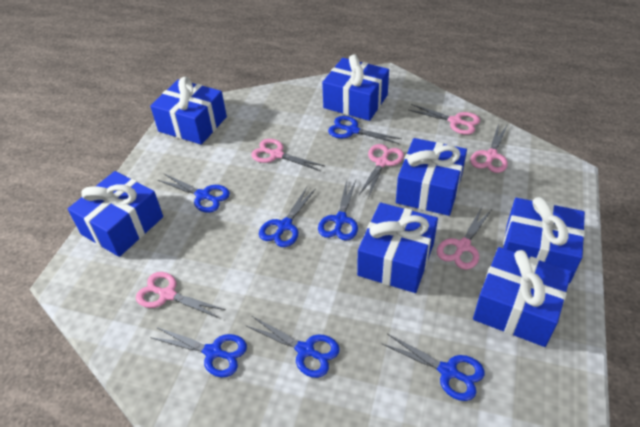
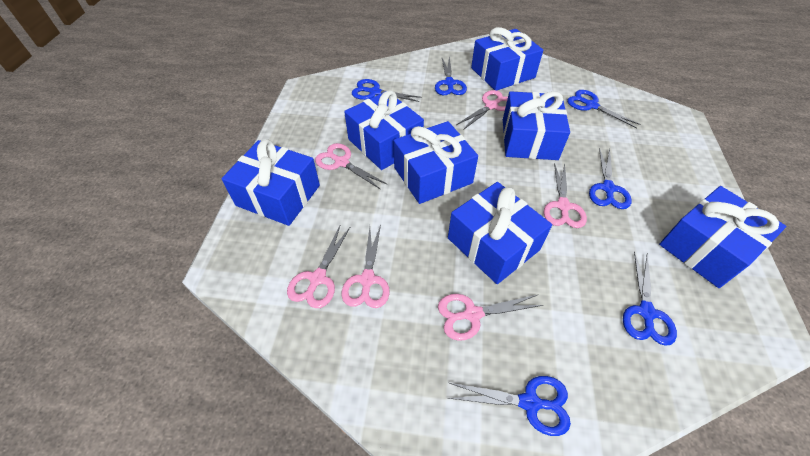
blue scissors: [150,327,247,378] [158,173,230,213] [245,316,340,378] [259,187,316,247] [318,180,358,241] [328,116,402,144] [381,334,485,401] = 7 -> [352,79,421,102] [435,56,467,95] [448,376,571,436] [567,90,641,128] [589,148,632,209] [623,252,677,346] = 6

